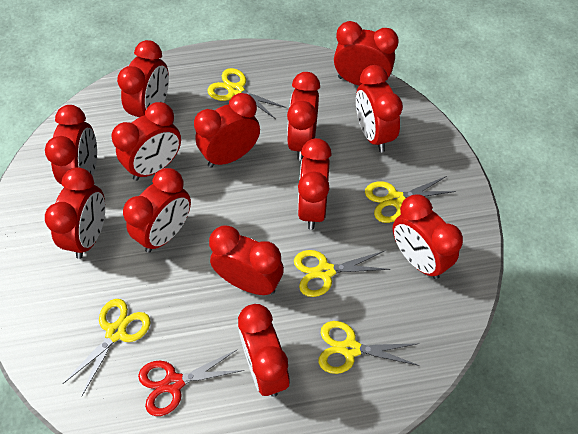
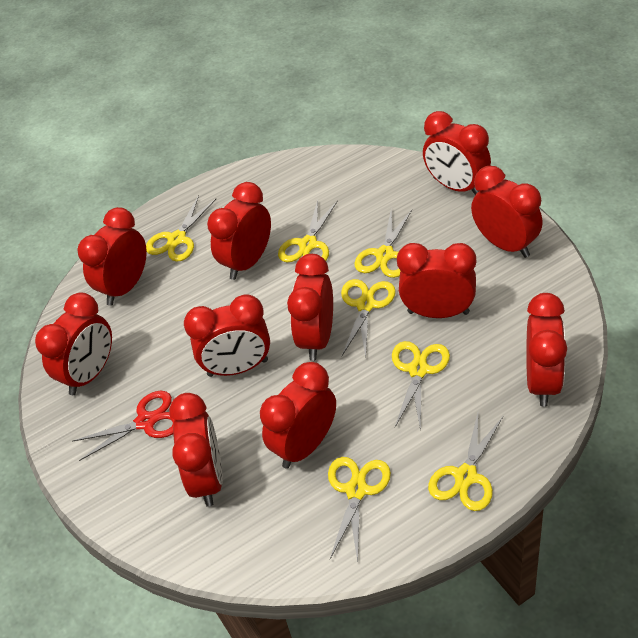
red clock: [45,105,97,184] [45,167,105,259] [111,102,181,181] [117,40,169,117] [123,168,191,253] [194,93,260,168] [209,225,284,295] [238,304,290,397] [287,72,320,161] [298,138,332,230] [334,21,399,86] [356,65,403,152] [393,194,463,279] = 13 -> [35,292,112,395] [78,207,147,306] [169,393,223,507] [184,294,270,377] [207,182,271,280] [260,362,336,469] [287,254,333,361] [397,243,476,318] [423,111,491,195] [471,166,543,258] [526,293,567,407] = 11
yellow scissors: [63,299,151,396] [207,68,287,119] [294,250,391,297] [318,321,420,374] [365,176,456,223] = 5 -> [146,195,216,262] [278,200,338,262] [328,457,391,562] [341,279,396,358] [354,208,412,278] [392,341,450,431] [428,413,503,511] = 7

